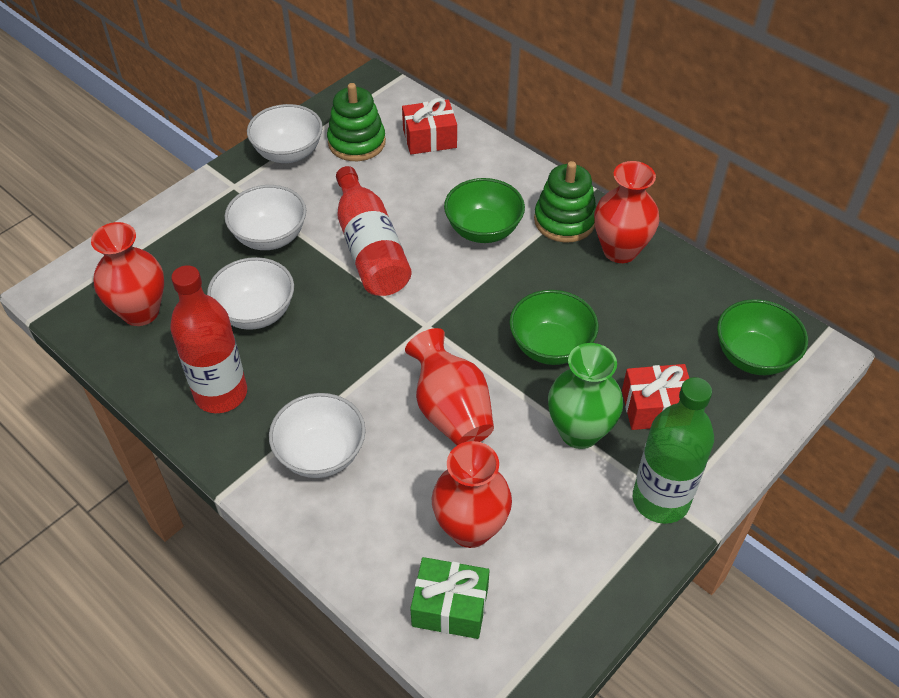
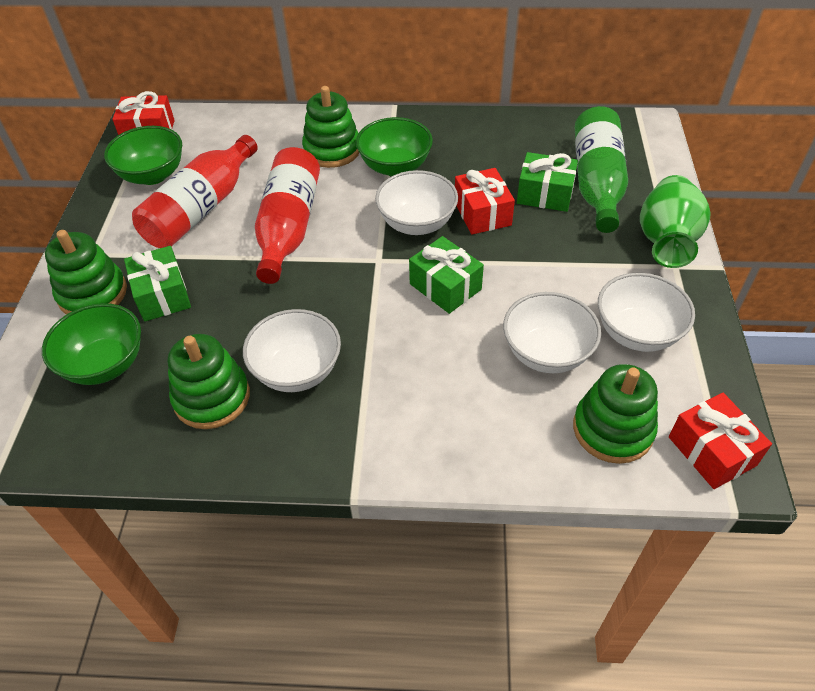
green gift: [410,557,489,639] = 1 -> [124,246,191,321] [409,236,484,314] [517,152,578,212] = 3
green stacking toy: [327,83,386,161] [534,161,596,243] = 2 -> [45,230,127,314] [168,334,250,429] [302,86,359,168] [573,364,658,464] = 4
red gift: [402,98,457,154] [622,364,689,430] = 2 -> [112,91,175,135] [455,168,515,235] [669,393,772,489] = 3
red vase: [91,222,164,326] [405,328,494,445] [432,441,512,548] [594,161,659,263] = 4 -> none = 0

